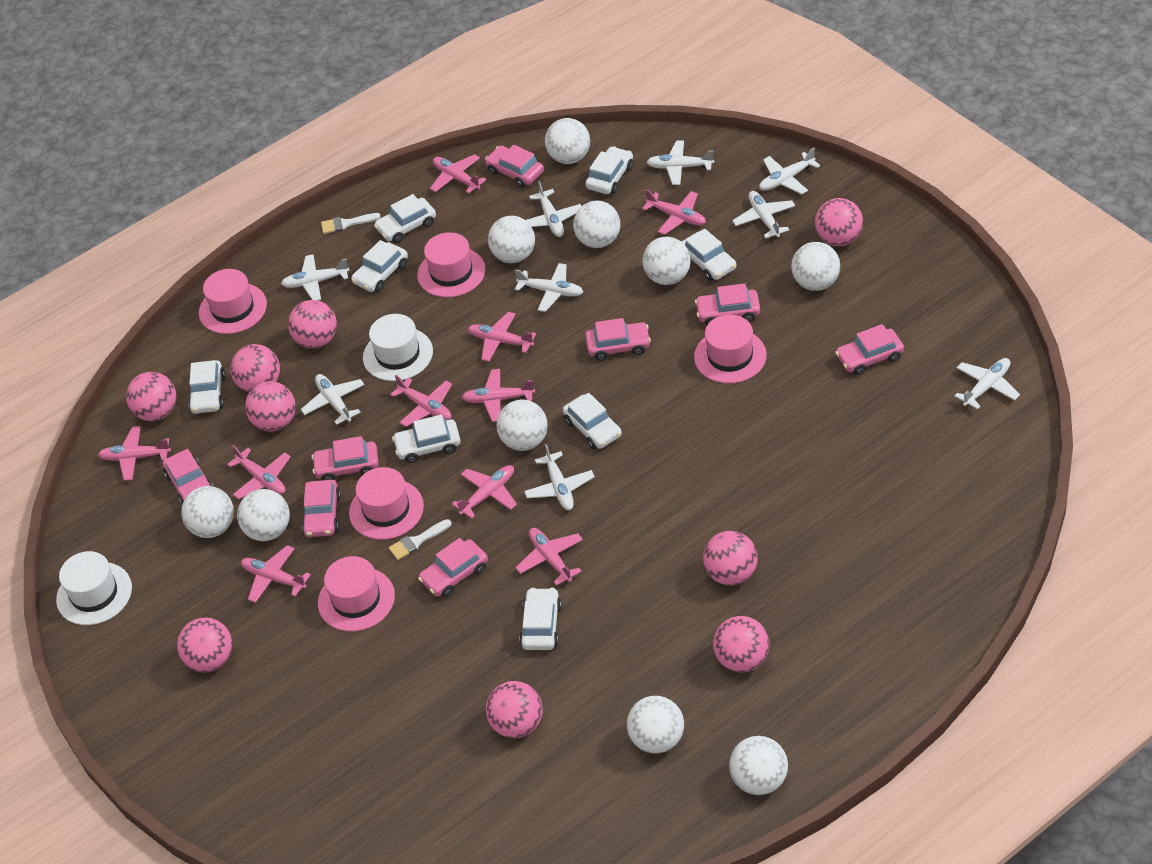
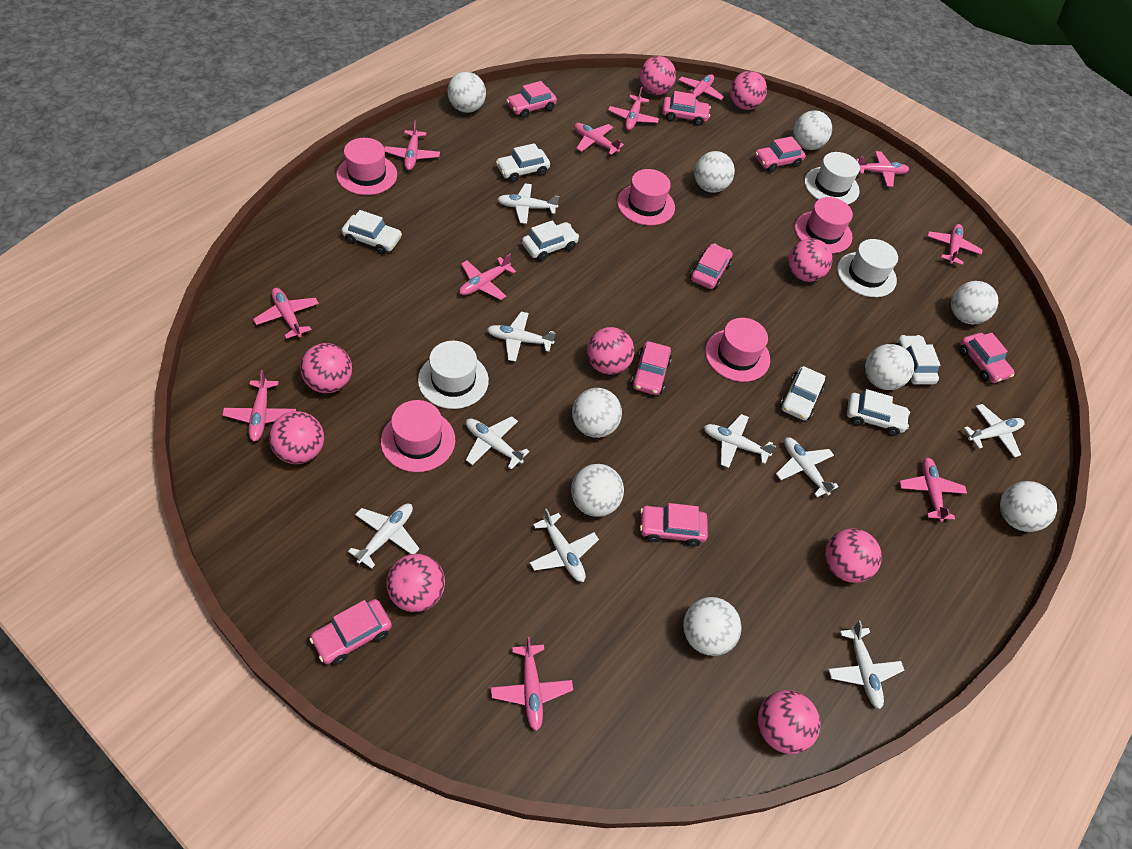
pink plane: [98,426,171,481] [227,445,291,499] [241,545,311,603] [390,375,452,427] [430,154,487,193] [452,465,517,519] [461,369,535,422] [468,312,536,362] [516,528,583,586] [642,189,706,235] = 10 -> [222,370,296,441] [253,288,319,339] [384,120,440,170] [459,254,516,300] [491,637,573,731] [574,123,624,155] [608,87,659,130] [678,74,724,102] [856,151,909,187] [899,458,967,522] [928,224,982,265] = 11
white ball: [181,486,234,538] [237,489,290,541] [488,216,535,263] [496,400,548,451] [545,118,590,164] [573,201,620,248] [627,696,684,753] [642,237,691,285] [729,736,788,795] [791,242,840,291] = 10 -> [447,72,486,113] [571,464,624,517] [572,388,622,438] [683,597,742,656] [694,151,735,193] [793,110,832,150] [865,344,914,390] [951,281,998,324] [1000,481,1057,532] = 9
white brush: [321,213,381,234] [389,519,452,560] = 2 -> none = 0
white car: [188,360,226,414] [351,240,408,292] [374,194,436,243] [392,415,461,463] [519,588,562,650] [563,393,622,449] [585,146,633,194] [682,229,736,281] = 8 -> [342,210,402,254] [496,143,550,182] [522,221,579,261] [780,366,826,420] [847,389,910,436] [896,335,940,385] = 6
white hat: [56,551,132,625] [363,314,433,381] = 2 -> [418,341,489,409] [804,152,860,204] [837,239,898,297] = 3

